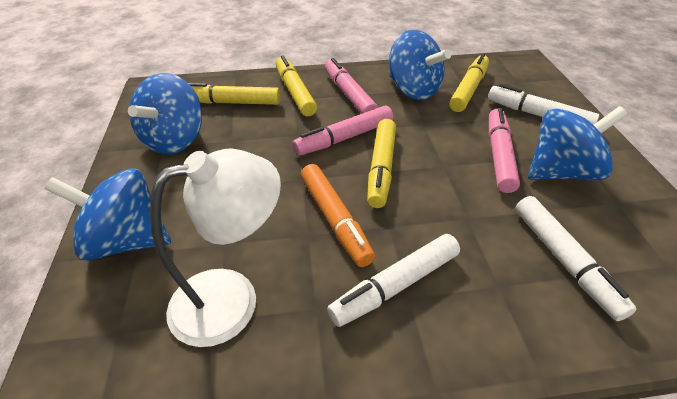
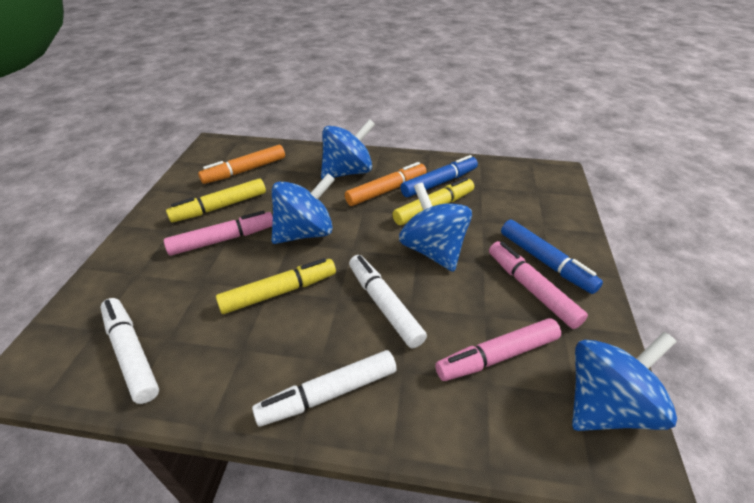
blue marker: none = 0 -> [400,155,478,197] [501,219,603,294] = 2
orange marker: [301,164,375,267] = 1 -> [198,145,285,184] [345,162,427,206] = 2
white lamp: [150,149,281,347] = 1 -> none = 0
yellow marker: [188,83,280,105] [276,55,317,116] [367,119,396,208] [449,53,489,112] = 4 -> [166,178,266,222] [216,258,336,314] [392,177,474,225] = 3

